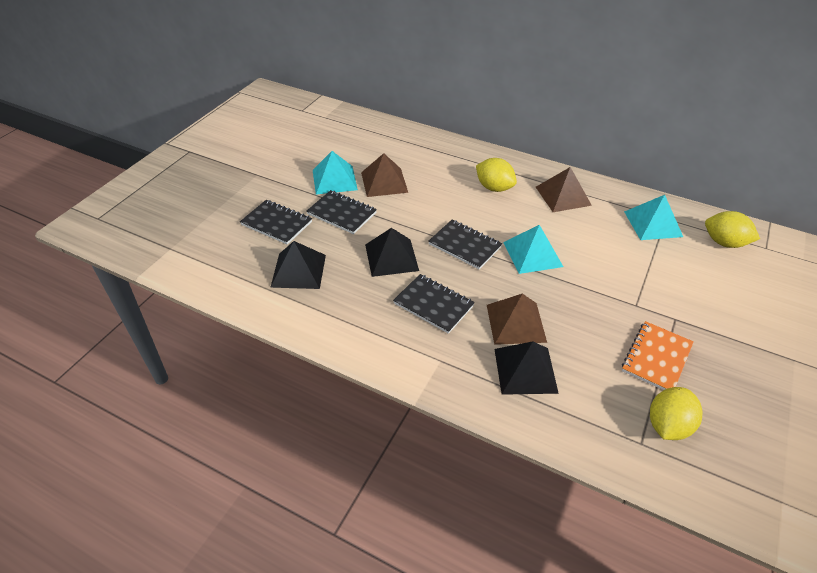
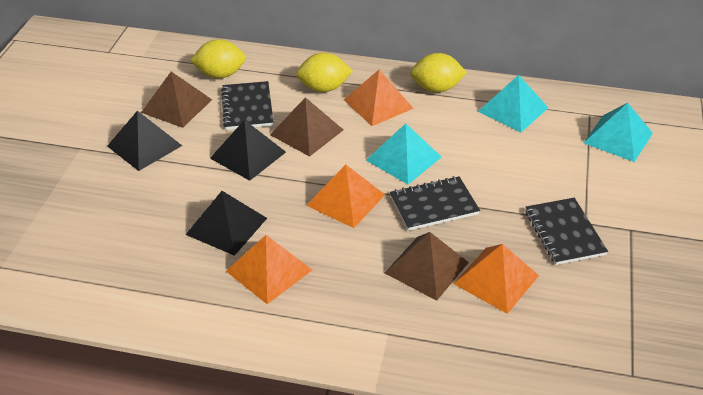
black notebook: [240,200,312,245] [307,190,377,234] [393,274,475,334] [429,220,502,269] = 4 -> [221,81,274,130] [390,176,480,231] [525,198,608,265] = 3
orange notebook: [622,321,694,390] = 1 -> none = 0
orange pyramid: none = 0 -> [226,235,312,304] [306,165,385,228] [344,70,414,126] [454,244,539,314] = 4

